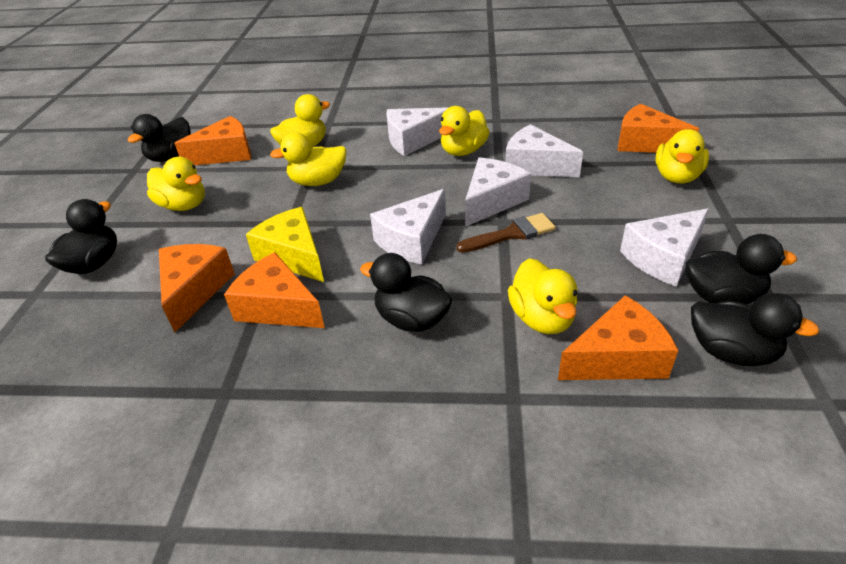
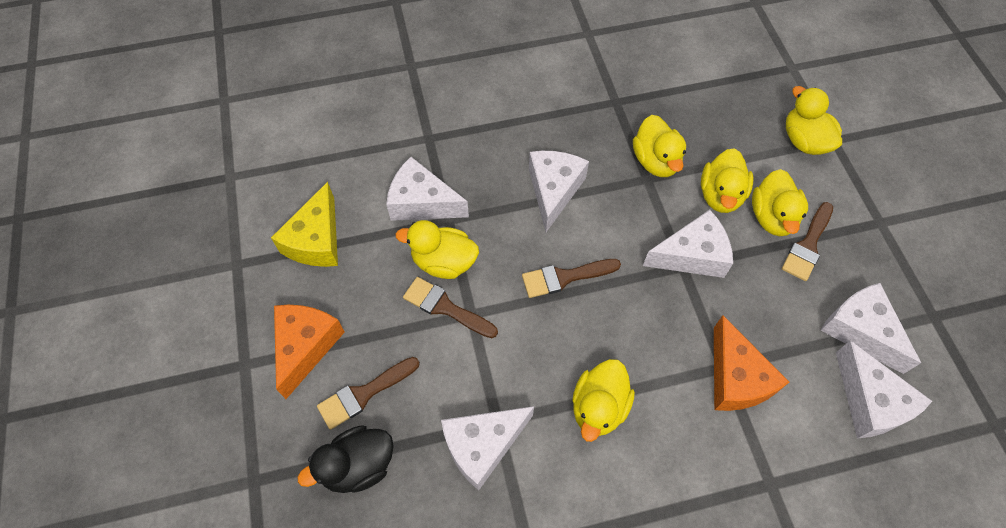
black duck: [45,199,117,274] [128,114,191,162] [360,253,453,332] [686,234,797,304] [691,293,820,366] = 5 -> [298,426,394,493] = 1
brown brush: [456,213,556,253] = 1 -> [317,357,420,430] [403,277,498,338] [522,259,621,298] [782,202,833,281] = 4
orange cheese: [159,244,235,332] [174,116,251,165] [224,252,325,328] [558,295,678,380] [618,104,699,153] = 5 -> [274,305,345,399] [714,315,789,411] = 2
white cheese: [370,189,446,264] [387,107,449,156] [465,157,531,227] [505,124,583,177] [620,208,709,287] = 5 -> [386,157,469,221] [441,406,534,491] [529,151,589,232] [643,210,733,278] [820,283,921,374] [836,341,932,438] = 6

